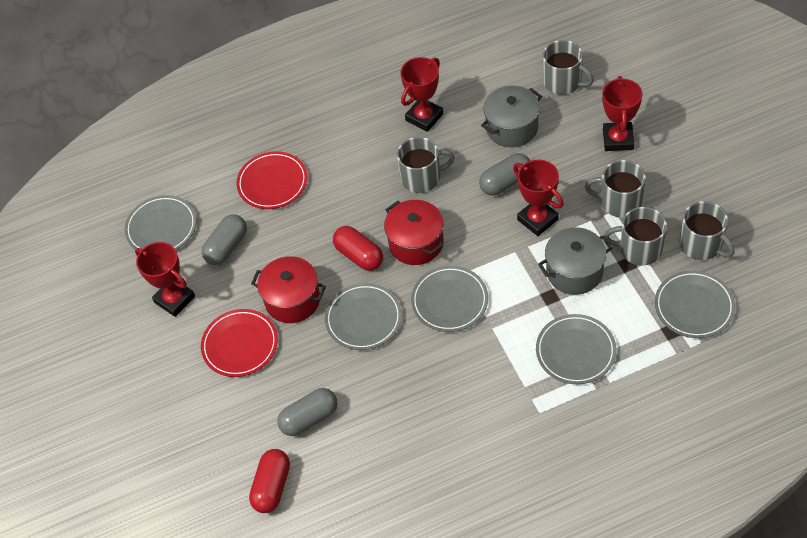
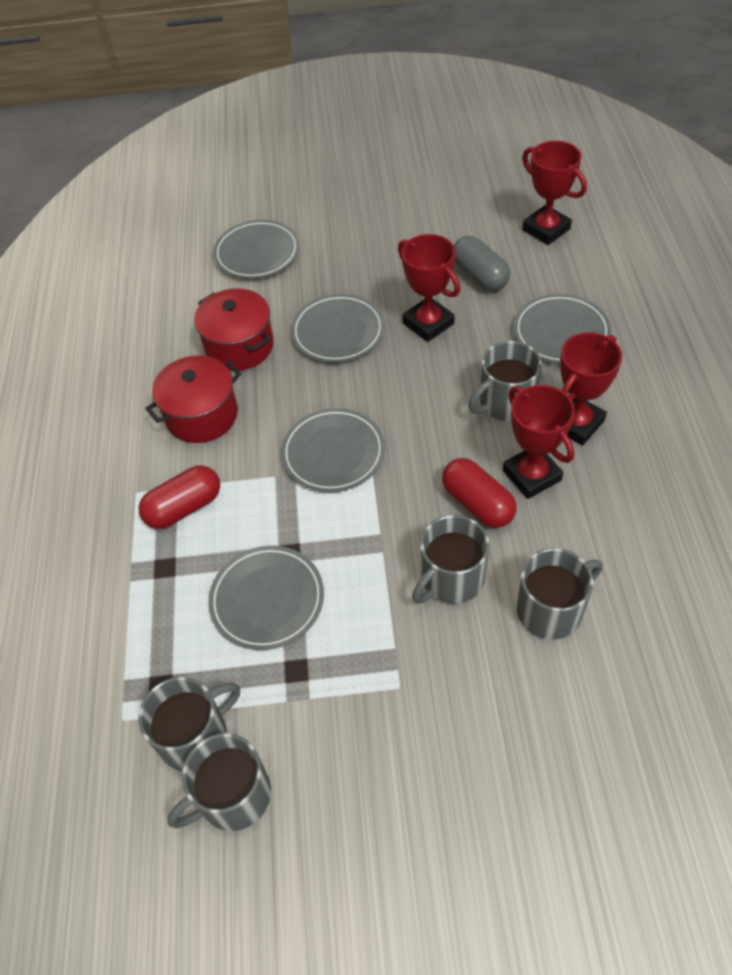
grey capsule: [201,214,247,265] [277,388,337,436] [479,153,530,195] = 3 -> [454,236,510,291] = 1
grey pot: [481,85,542,147] [538,227,613,295] = 2 -> none = 0
red plate: [201,309,278,377] [236,151,307,209] = 2 -> none = 0

